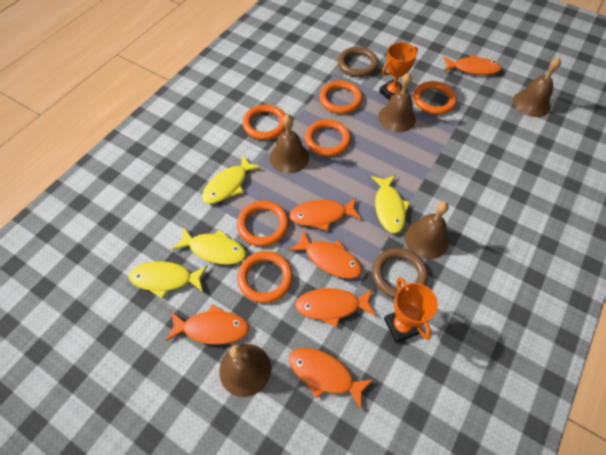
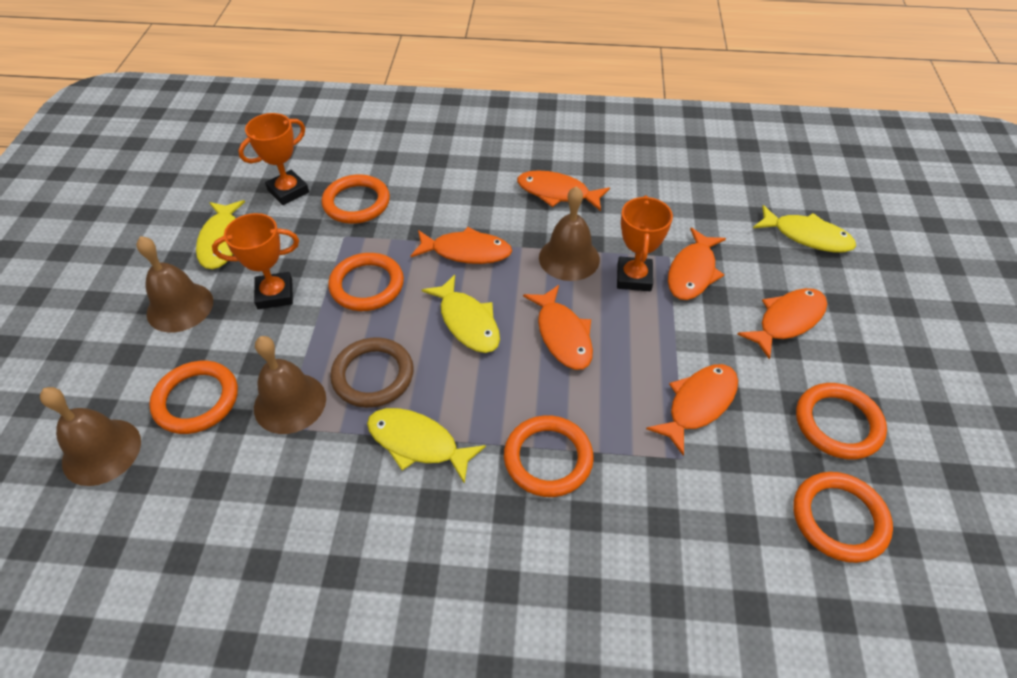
brown bell: [219,344,271,397] [270,114,309,173] [378,73,416,132] [404,201,449,259] [513,57,561,117] = 5 -> [40,387,141,486] [136,236,213,333] [254,336,326,434] [539,186,600,281] = 4
brown ring: [338,47,378,77] [372,248,428,298] = 2 -> [330,337,414,408] = 1
orange trophy: [379,42,418,100] [384,277,438,343] = 2 -> [212,213,299,309] [238,113,309,205] [617,195,673,291] = 3

